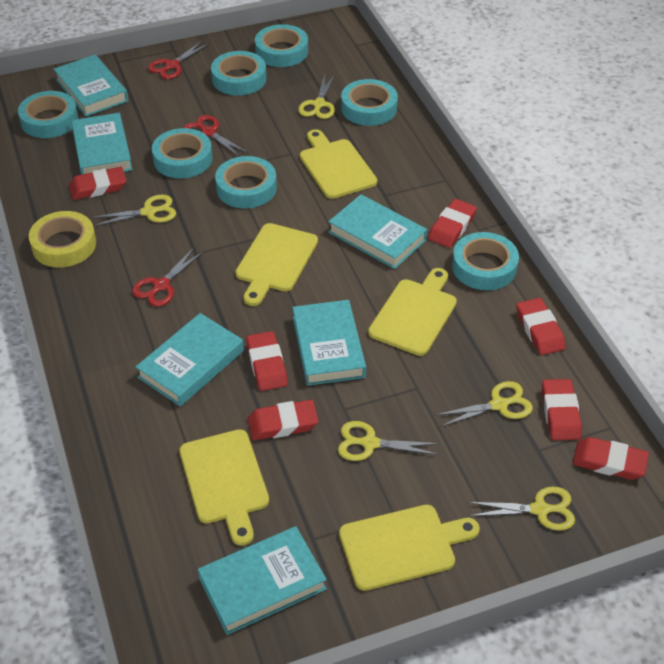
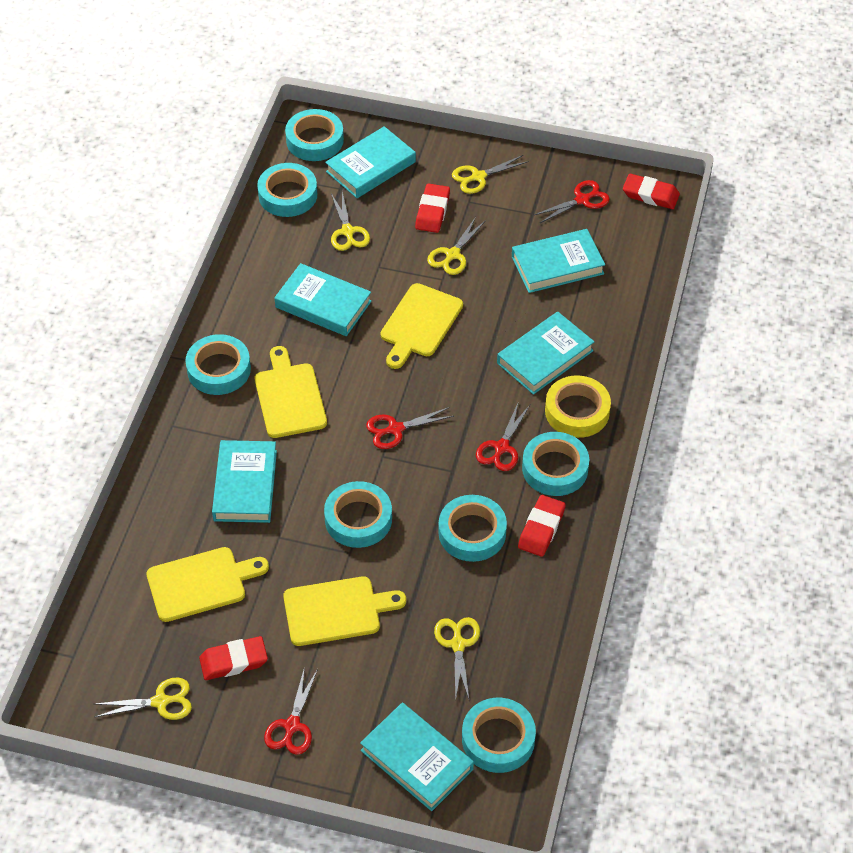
red eraser: [69,167,126,200] [246,331,288,391] [248,400,318,440] [428,199,477,248] [516,298,566,355] [542,379,582,440] [573,437,649,480] = 7 -> [199,636,268,680] [415,184,450,233] [518,495,566,557] [623,174,680,209] = 4
red scissors: [132,248,204,307] [148,41,210,79] [183,115,248,157] = 3 -> [264,666,318,755] [366,407,454,449] [476,401,530,471] [534,180,610,223] = 4
yellow cutting board: [179,429,269,546] [235,223,318,306] [300,129,377,199] [339,505,480,591] [368,268,457,356] = 5 -> [146,547,269,622] [255,346,327,438] [283,576,406,646] [381,283,463,369] = 4

